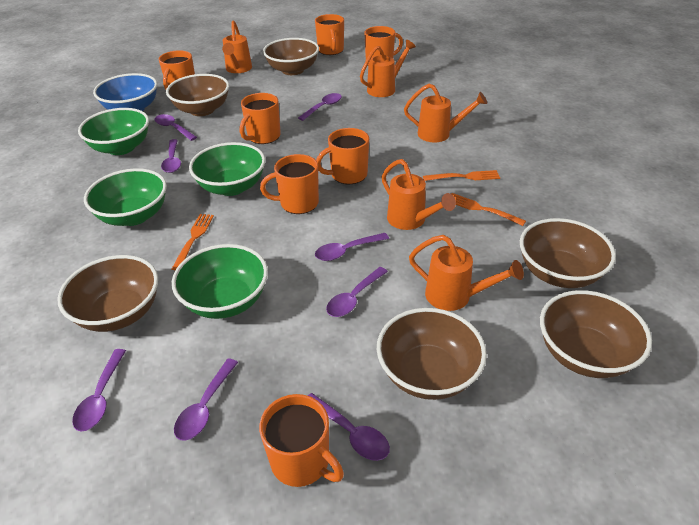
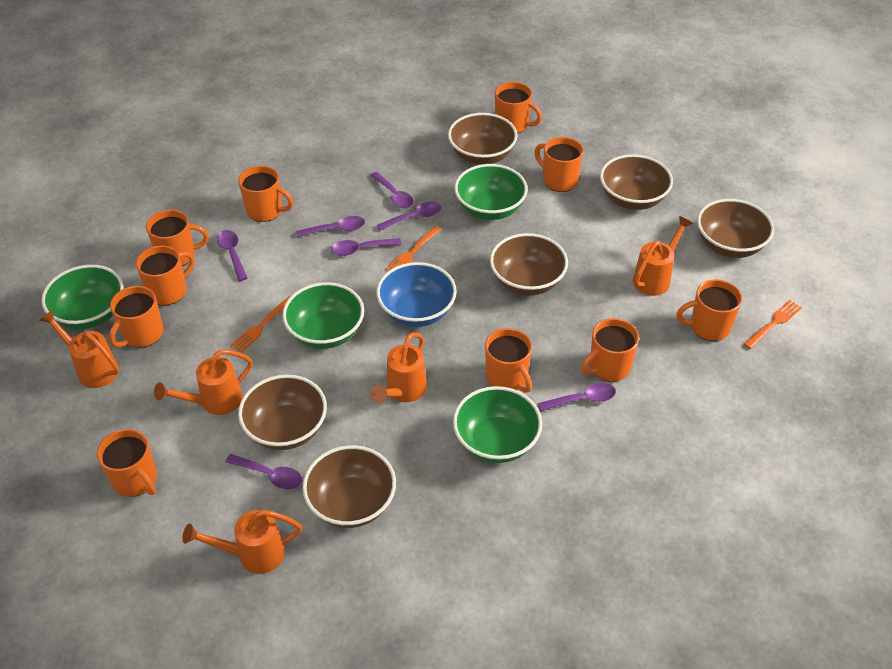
orange mug: [159,50,195,90] [240,93,281,144] [259,394,344,487] [260,154,319,214] [315,14,344,55] [316,128,369,184] [364,26,403,64] = 7 -> [97,429,157,497] [109,286,163,348] [136,246,195,306] [146,210,209,266] [238,166,293,222] [485,328,532,393] [495,82,542,134] [534,137,583,192] [581,318,639,382] [676,279,742,341] = 10
purple spoon: [72,349,126,431] [155,114,197,141] [161,139,181,173] [174,358,238,441] [298,93,342,121] [308,393,390,461] [315,233,389,261] [326,267,388,317] = 8 -> [217,230,247,281] [225,454,302,490] [296,216,365,237] [331,238,402,256] [370,172,414,208] [377,202,441,231] [537,383,616,412] = 7

